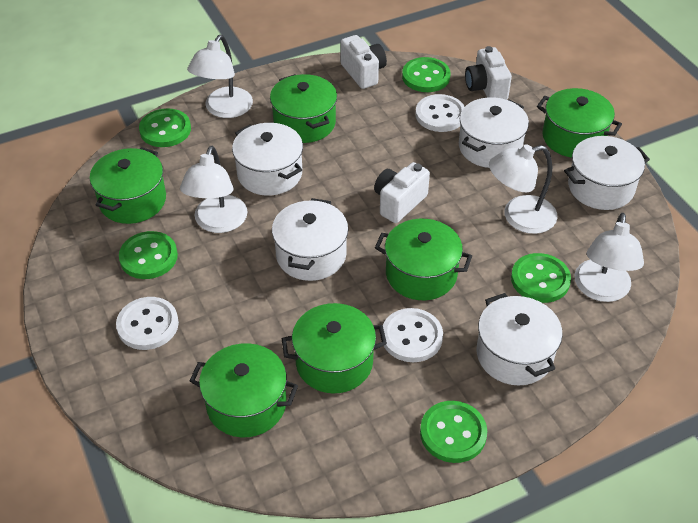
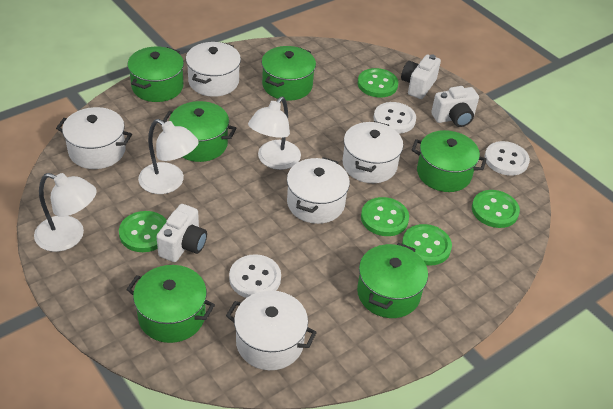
white lamp: [180,146,248,233] [187,35,253,118] [489,144,558,234] [575,213,644,302] = 4 -> [34,173,97,252] [138,119,199,194] [248,97,301,170] = 3

